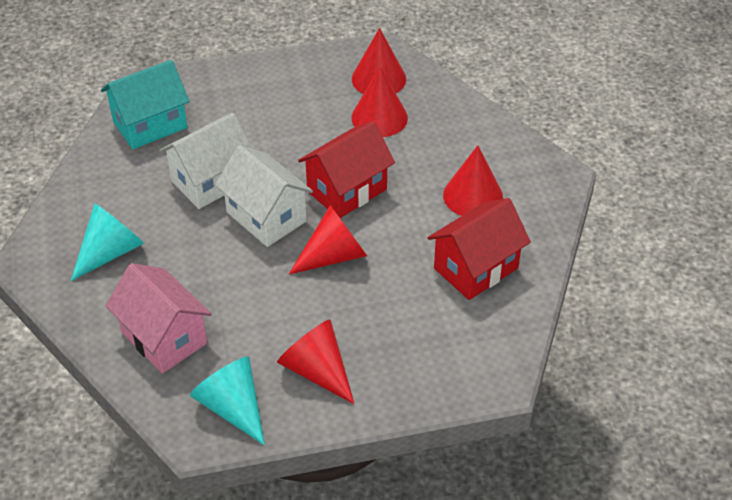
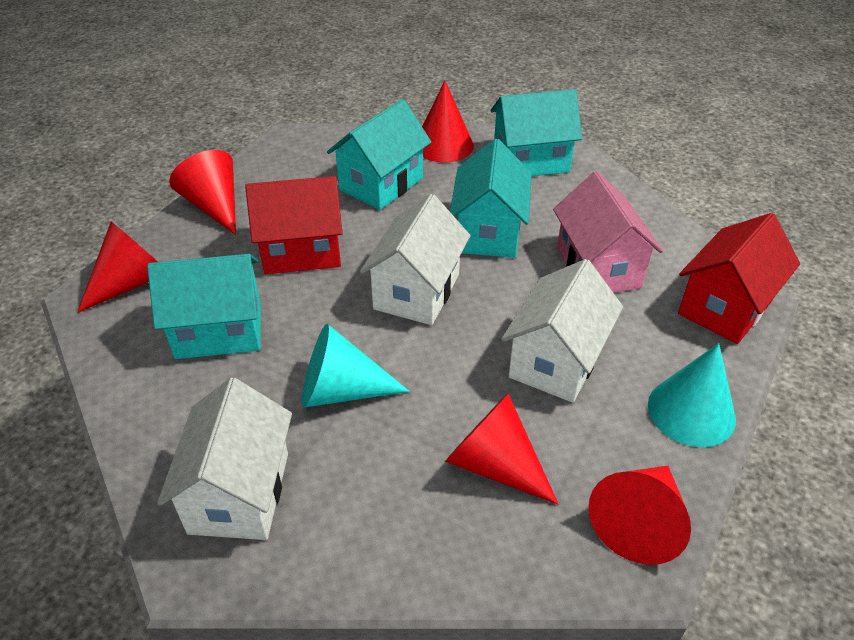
turquoise house: [101,60,190,149] = 1 -> [147,254,261,359] [327,99,431,210] [450,139,532,258] [490,89,582,176] = 4
white house: [159,113,252,209] [215,145,313,247] = 2 -> [157,377,292,540] [360,194,471,325] [501,259,623,403] = 3

